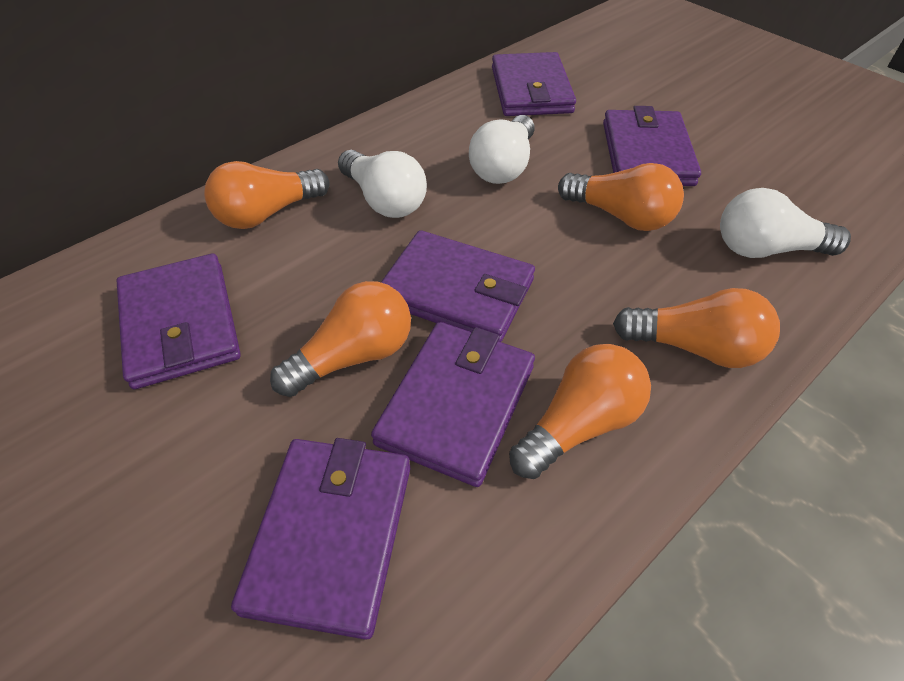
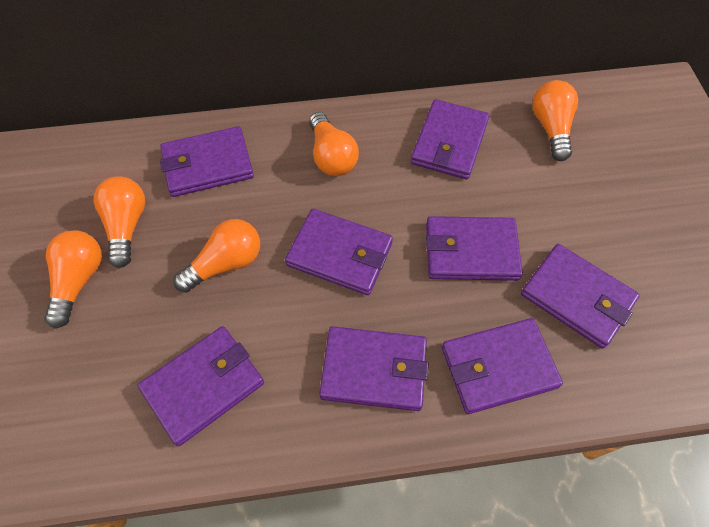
purple wallet: [116,253,241,389] [231,438,410,640] [371,322,535,487] [381,230,535,342] [492,52,576,116] [603,106,701,186] = 6 -> [138,326,264,446] [160,126,254,197] [285,209,393,295] [319,326,429,411] [411,99,489,180] [426,216,523,281] [442,318,563,414] [521,244,640,349] = 8
white light bulb: [338,150,427,218] [469,115,535,184] [720,188,851,258] = 3 -> none = 0

